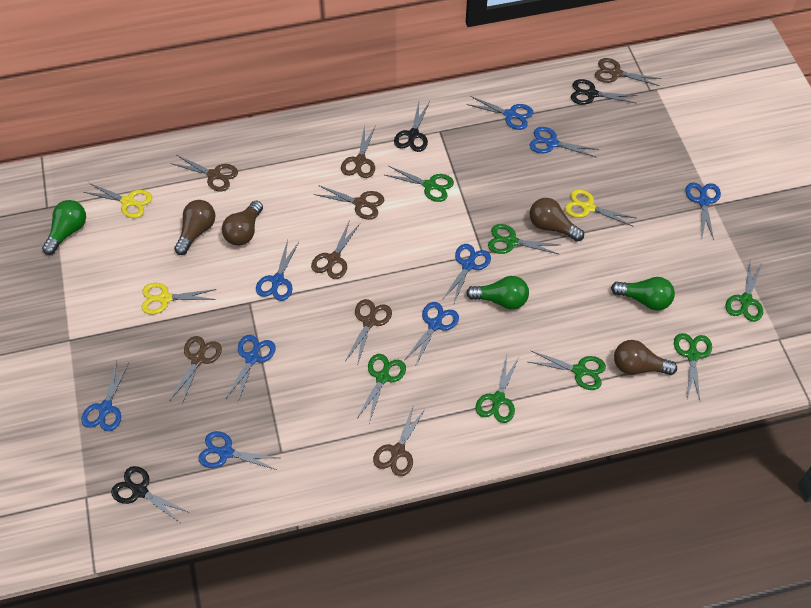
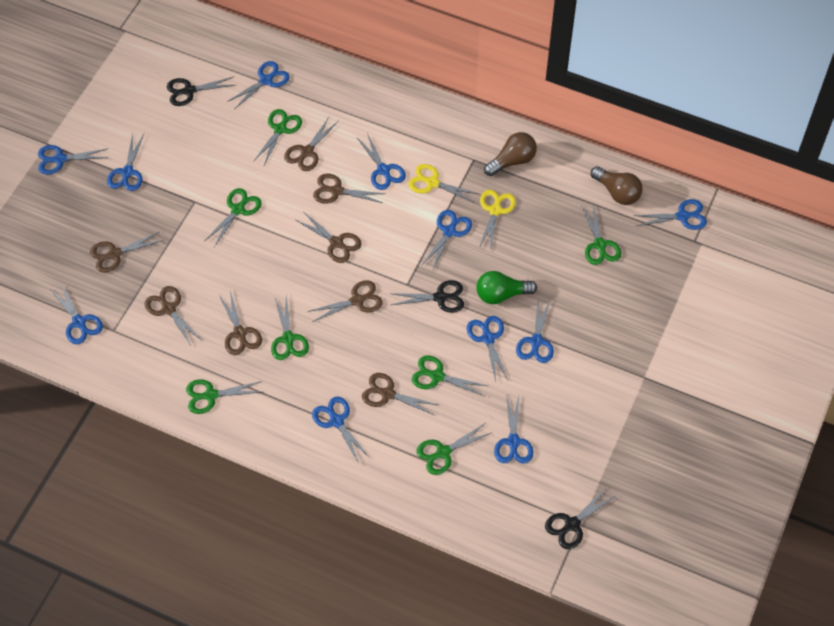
blue scissors: [82,361,129,431] [198,431,279,470] [225,335,275,404] [256,240,299,301] [405,302,459,367] [442,244,491,303] [466,96,533,130] [530,127,599,157] [686,183,721,240] = 9 -> [38,145,108,174] [50,284,103,344] [107,134,144,191] [227,61,290,109] [312,397,371,463] [357,133,406,190] [421,210,472,271] [467,316,508,381] [494,394,533,463] [516,297,554,363] [633,199,707,230] = 11
brown light bulb: [174,200,215,255] [222,201,263,246] [530,198,584,242] [614,340,677,375] = 4 -> [484,132,537,176] [591,166,642,205] = 2
green light bulb: [42,200,86,255] [466,276,529,309] [611,277,675,311] = 3 -> [476,271,537,304] = 1
yellow scissors: [84,183,152,218] [142,283,216,314] [565,189,636,226] = 3 -> [408,164,478,203] [479,190,516,248] = 2

